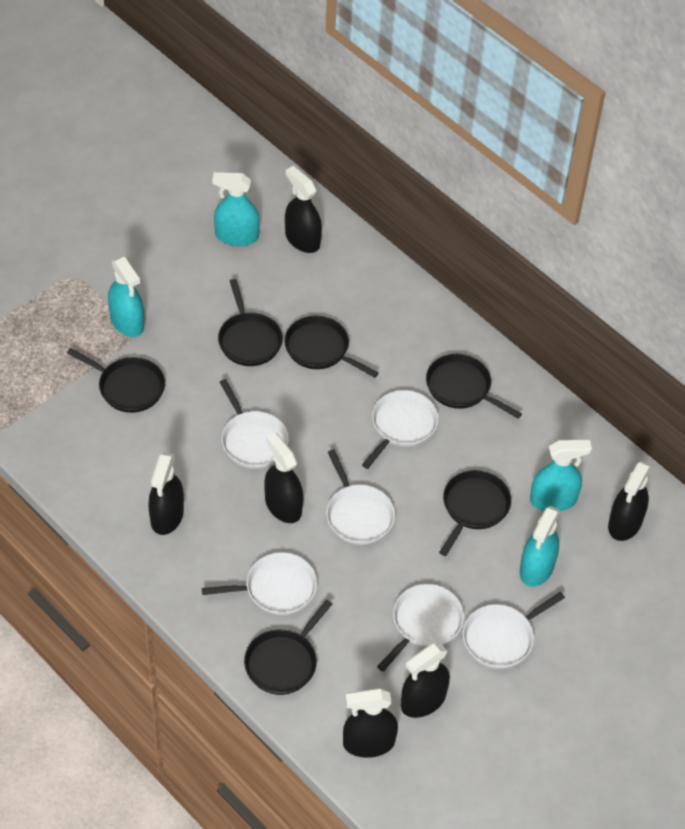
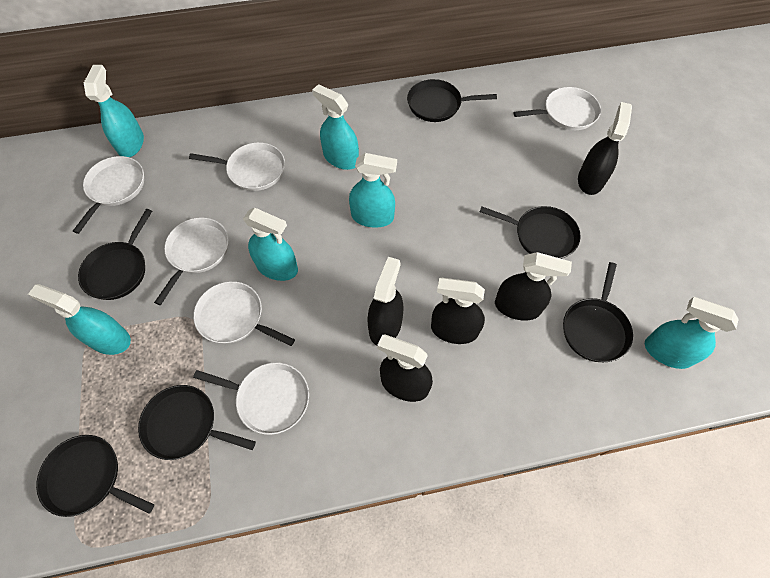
black spray bottle: [148,452,184,535] [264,432,303,523] [285,166,322,253] [343,688,398,758] [401,643,450,718] [608,461,652,541] = 6 -> [367,257,404,345] [377,334,433,402] [431,278,485,344] [495,252,572,321] [578,102,632,195] = 5
turquoise spray bottle: [108,256,144,337] [212,172,260,246] [520,506,560,587] [530,440,592,511] = 4 -> [28,284,131,355] [84,65,144,157] [243,208,298,281] [312,84,359,170] [349,153,397,228] [645,297,739,369] = 6

